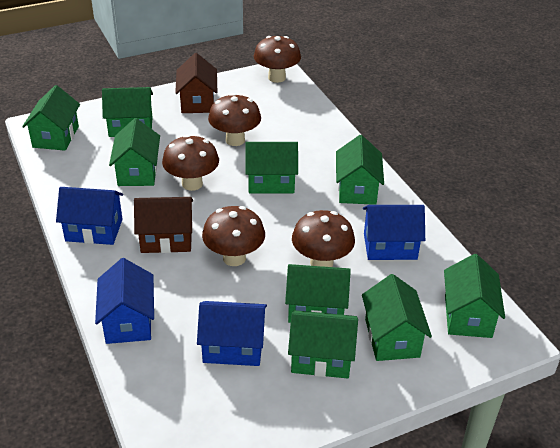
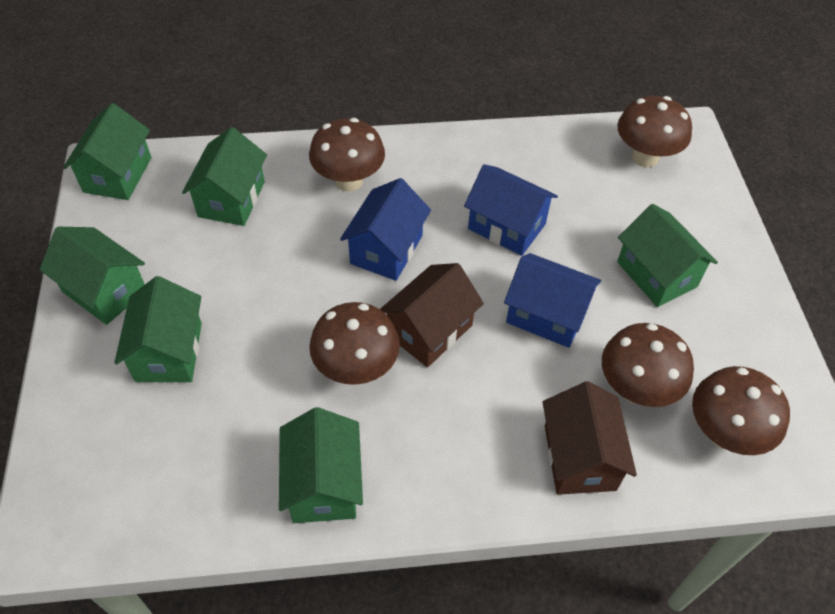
blue house: [56,187,123,245] [95,258,154,344] [197,301,267,366] [363,205,425,260] = 4 -> [340,178,431,281] [464,164,558,256] [504,253,601,348] = 3
green house: [22,85,80,151] [102,87,153,137] [109,118,160,186] [246,142,298,193] [285,264,351,323] [288,310,358,379] [336,135,384,205] [362,274,432,361] [444,254,505,338] = 9 -> [40,227,145,325] [63,103,151,200] [114,276,202,382] [182,127,267,226] [279,407,363,523] [617,204,718,307] = 6

